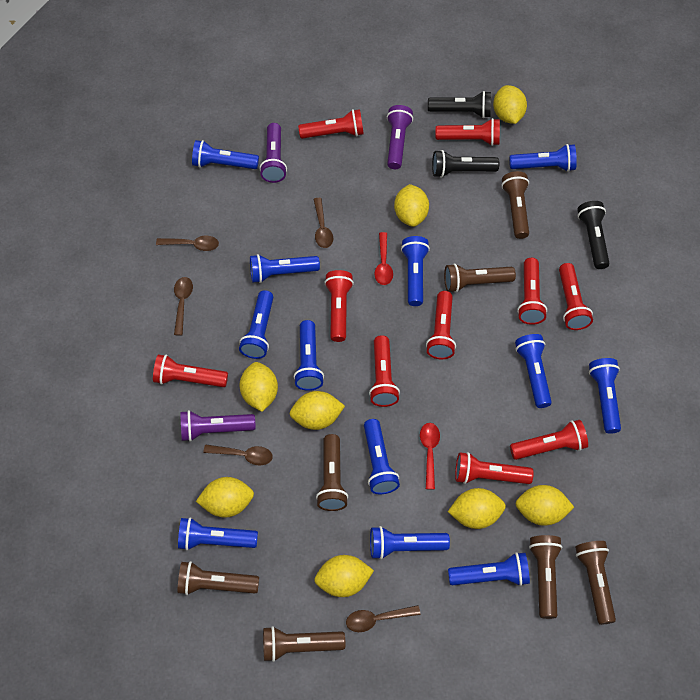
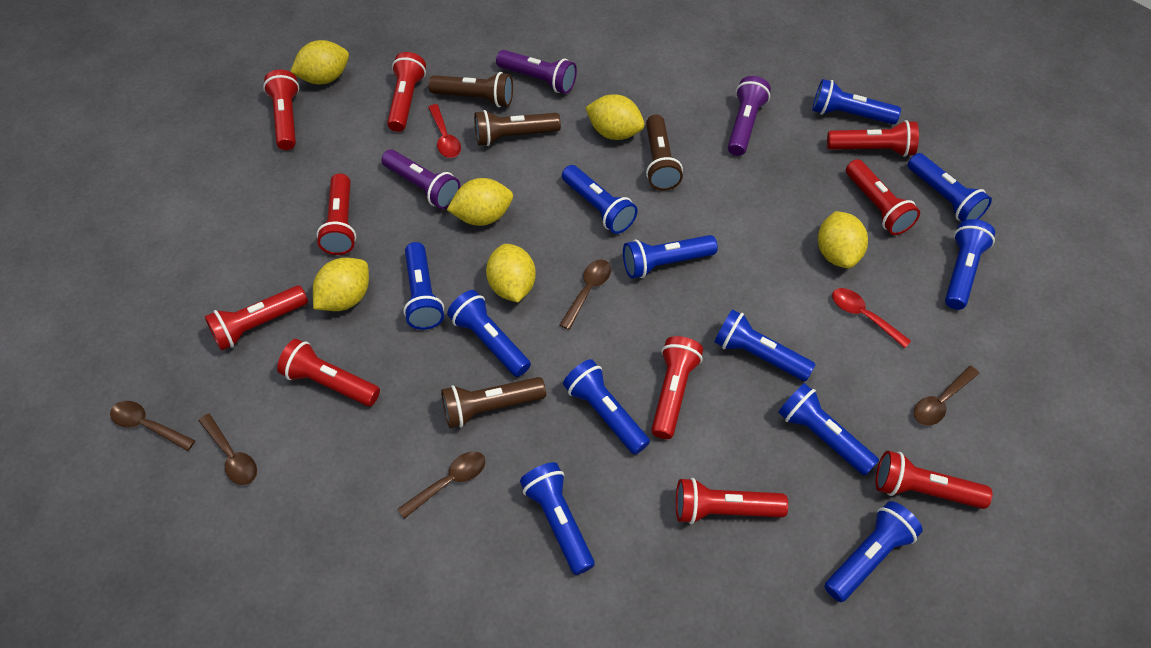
black flashlight: [428,91,491,118] [432,150,499,178] [577,201,610,269] = 3 -> none = 0
brown flashlight: [178,561,259,595] [263,626,345,662] [316,434,348,511] [444,263,516,293] [501,171,529,239] [529,535,562,619] [575,541,616,625] = 7 -> [429,72,513,107] [441,377,546,428] [474,110,561,146] [646,114,683,191] = 4
yellow lemon: [196,477,254,518] [239,362,278,412] [290,391,345,430] [314,555,374,597] [394,184,429,227] [448,488,506,529] [493,85,527,124] [515,485,574,526] = 8 -> [290,40,349,84] [313,258,369,311] [447,178,513,226] [486,244,536,302] [585,94,645,140] [818,211,868,268] = 6

